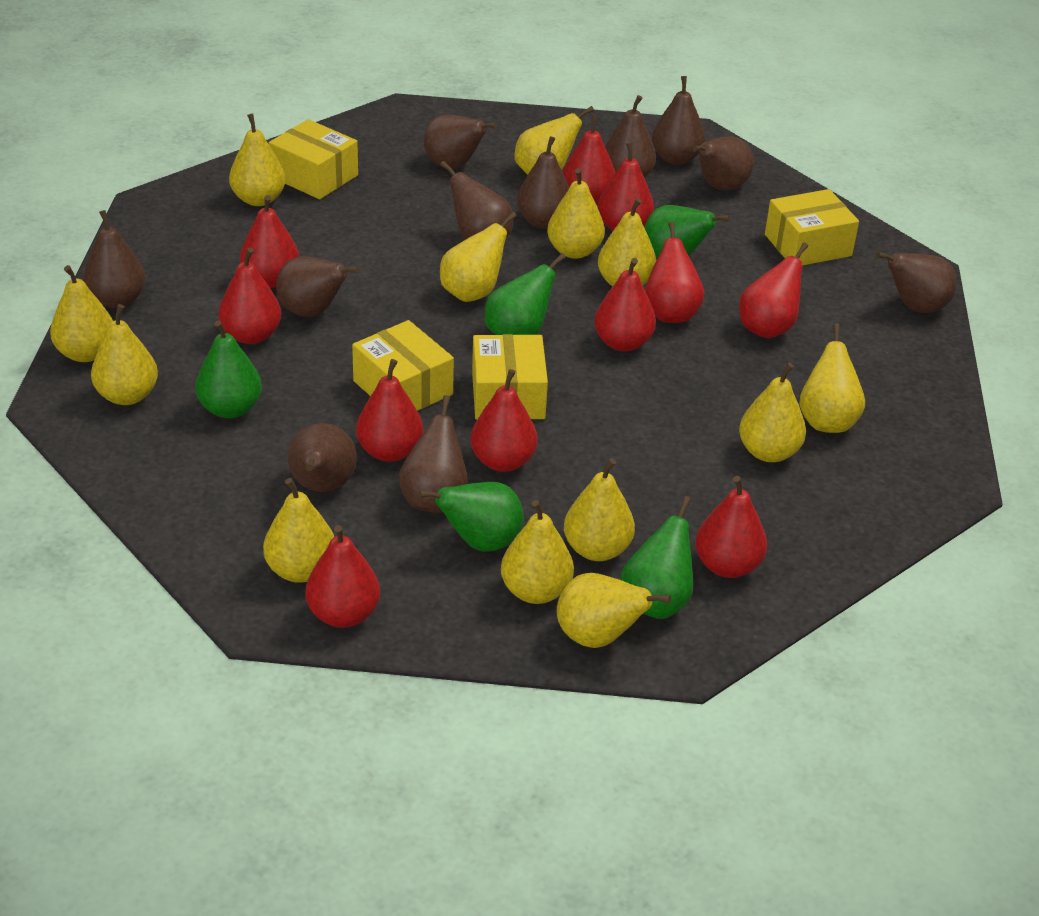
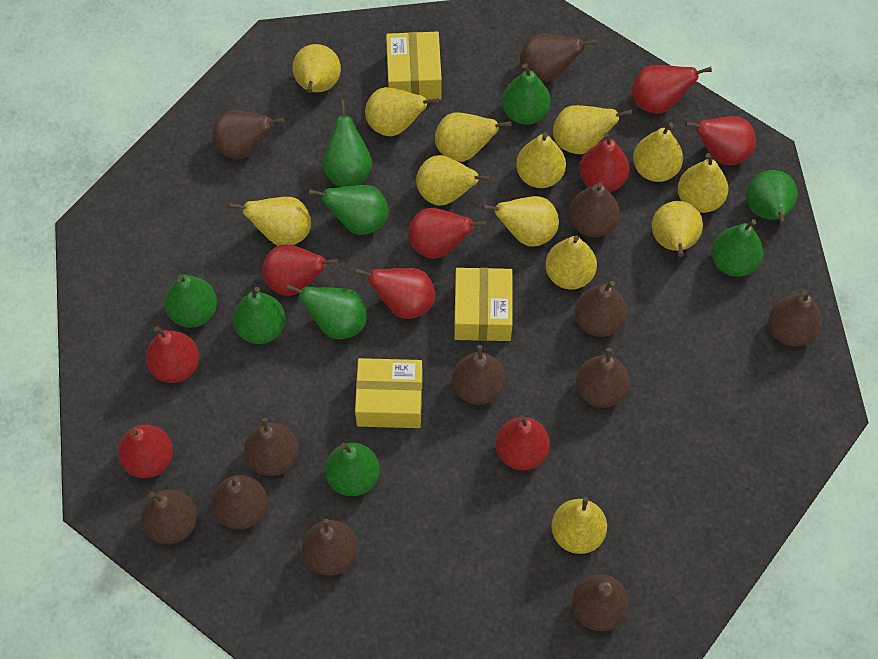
brown pear: [83,210,146,308] [276,256,360,317] [288,423,357,492] [398,395,468,513] [424,115,497,168] [440,161,513,240] [517,136,569,229] [605,95,656,178] [652,76,705,165] [692,136,754,190] [876,252,957,313] = 11 -> [141,489,197,544] [212,110,284,159] [212,475,268,529] [244,417,299,476] [302,519,358,575] [453,345,506,405] [520,34,597,82] [569,182,620,237] [572,574,629,631] [575,281,627,337] [576,348,630,408] [769,290,822,346] = 12
green pear: [196,320,262,418] [418,482,524,552] [485,253,566,335] [621,496,693,619] [644,205,730,258] = 5 -> [164,274,217,328] [233,287,286,344] [286,284,367,339] [308,185,388,235] [322,100,372,187] [325,442,380,496] [502,63,551,125] [711,219,764,277] [746,170,798,225] = 9
red pear: [219,248,281,344] [240,195,300,288] [305,525,380,628] [356,359,423,462] [470,369,538,472] [563,115,616,204] [594,258,656,352] [598,142,654,231] [645,222,705,323] [695,476,767,578] [739,243,808,338] = 11 -> [118,425,173,478] [146,326,199,383] [262,244,338,296] [355,268,435,319] [408,208,487,259] [496,415,550,470] [579,132,630,192] [632,65,712,113] [685,116,756,165] = 9
yellow box: [269,119,358,199] [352,320,454,411] [472,334,548,420] [765,189,859,266] = 4 -> [355,358,423,428] [386,32,442,100] [454,268,513,341] = 3

